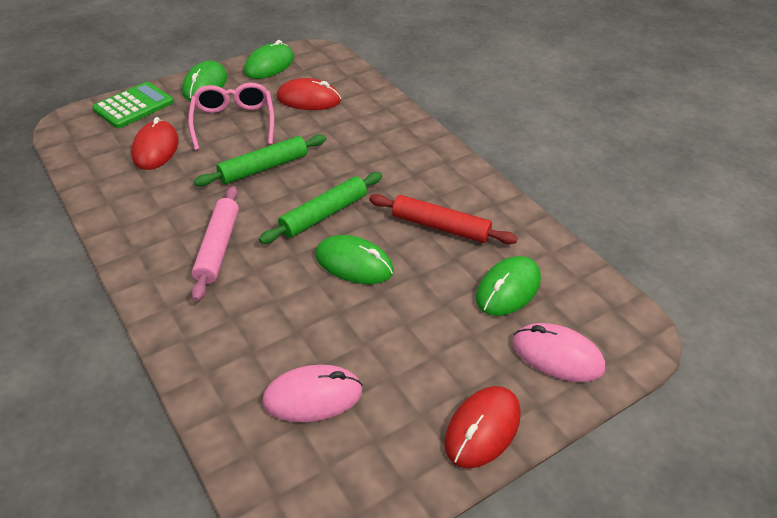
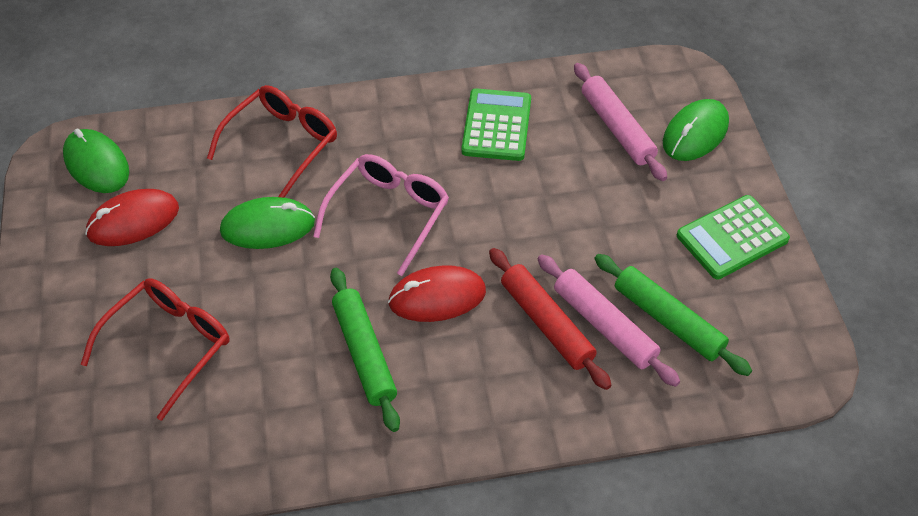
green calculator: [92,82,174,128] = 1 -> [462,88,531,161] [677,195,790,280] = 2
green mouse: [182,61,227,101] [244,40,294,79] [315,235,394,284] [476,256,541,316] = 4 -> [63,129,129,193] [220,197,315,249] [663,99,729,161] = 3
pink mouse: [262,365,363,422] [512,323,605,382] = 2 -> none = 0
pink rolling pin: [191,186,239,302] = 1 -> [537,255,680,387] [574,63,667,181] = 2
red glasses: none = 0 -> [81,278,230,421] [207,85,337,198] = 2
red mouse: [131,117,179,170] [277,78,341,110] [444,386,521,468] = 3 -> [85,189,179,246] [388,265,486,322] = 2

